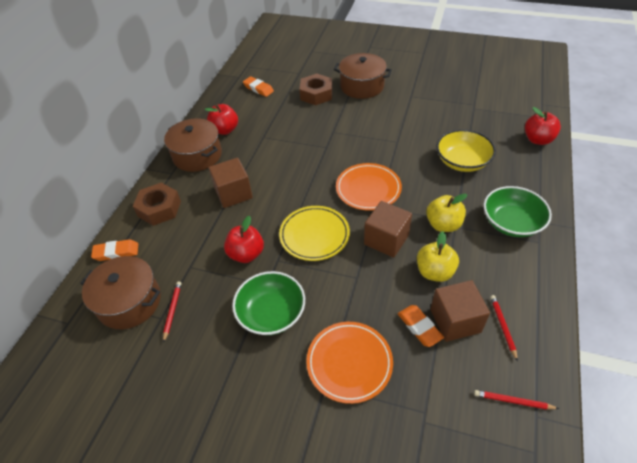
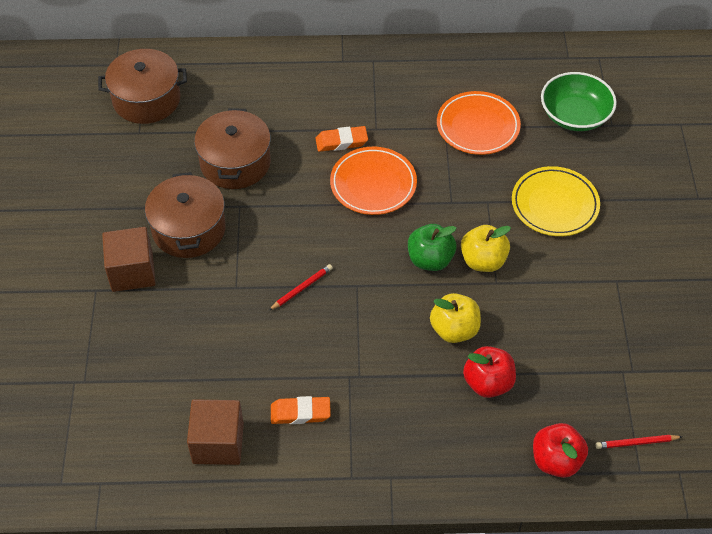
brown cube: [209,158,253,208] [364,201,412,258] [431,280,490,342] = 3 -> [102,227,156,292] [187,399,244,465] = 2
brown nut: [133,183,181,226] [299,74,332,105] = 2 -> none = 0
green apple: none = 0 -> [408,224,456,271] = 1
green bowl: [232,271,305,335] [484,186,552,237] = 2 -> [541,72,617,131] = 1
orange eraser: [91,239,138,261] [243,76,274,97] [398,305,444,347] = 3 -> [271,396,331,424] [315,126,368,152] = 2
red apple: [205,104,238,135] [224,216,264,263] [525,107,561,145] = 3 -> [463,346,516,398] [533,423,588,478] = 2
red pencil: [163,281,182,343] [474,390,559,410] [490,295,518,361] = 3 -> [268,264,333,311] [596,435,682,449] = 2
yellow bowl: [436,129,496,172] = 1 -> none = 0

